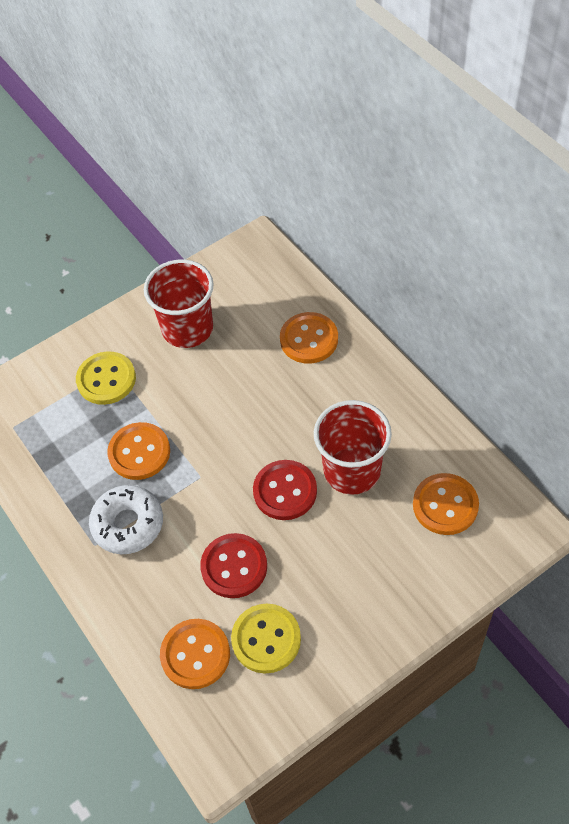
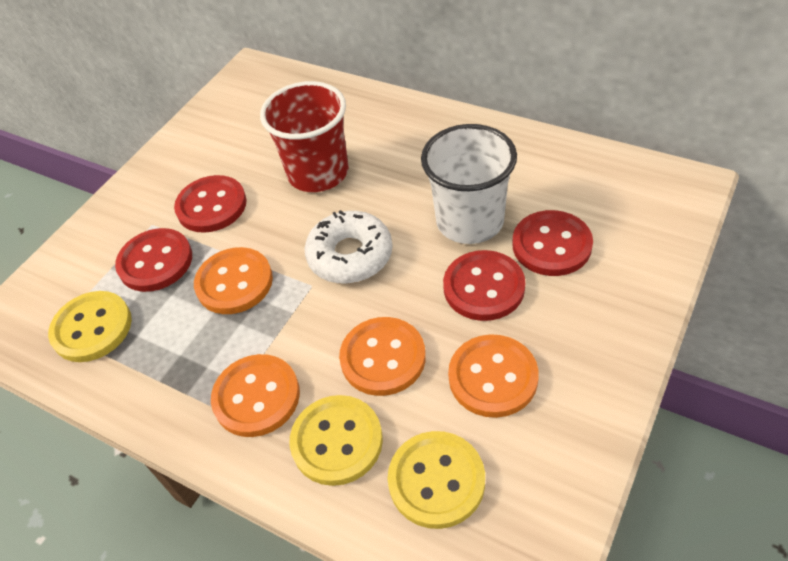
red button: [200,533,267,598] [253,460,317,520] = 2 -> [115,228,192,292] [174,175,247,233] [443,250,525,321] [512,210,593,276] = 4
red cup: [144,259,214,348] [314,400,392,495] = 2 -> [260,81,349,192] = 1
white cup: none = 0 -> [421,124,517,244] = 1
yellow button: [76,351,136,405] [231,604,301,674] = 2 -> [48,291,132,362] [289,395,383,486] [388,431,485,529] = 3

